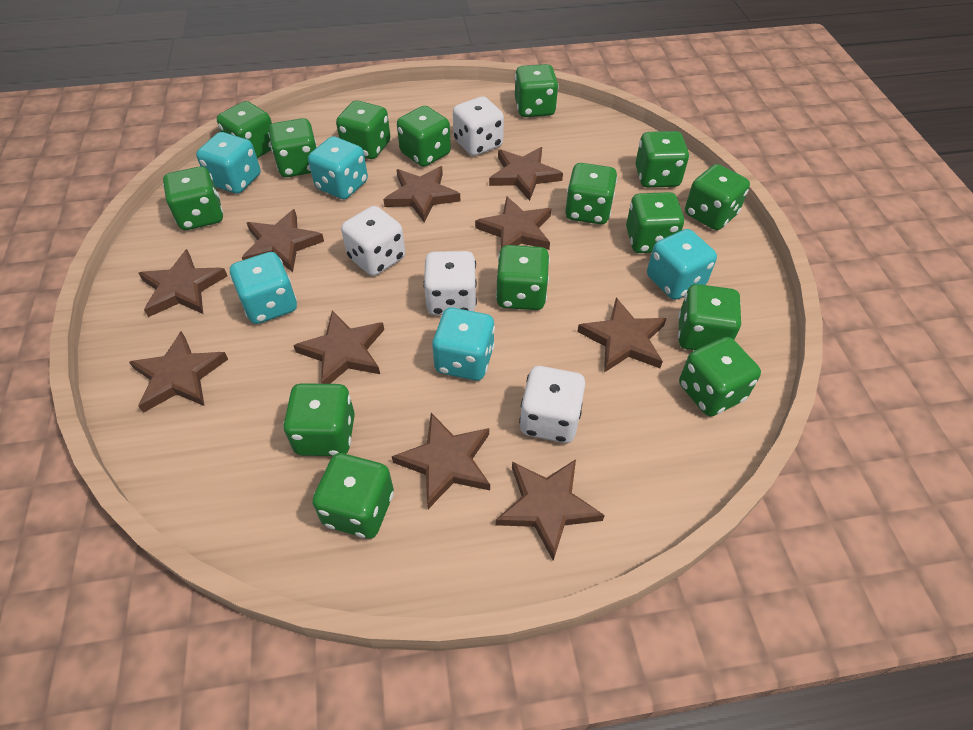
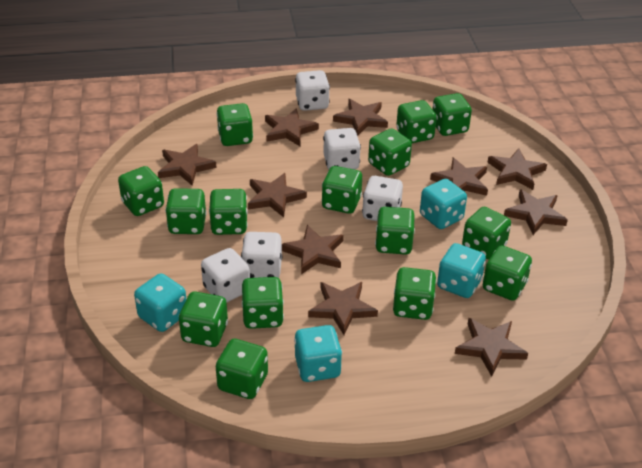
turquoise dice: [196,132,260,194] [230,252,297,324] [308,136,368,199] [432,307,495,381] [647,229,717,300] = 5 -> [134,273,186,332] [294,325,342,382] [420,179,467,229] [437,243,486,298] = 4
white dice: [341,206,405,276] [423,251,477,315] [453,96,504,156] [519,366,585,443] = 4 -> [201,248,250,302] [241,232,282,278] [295,70,330,111] [323,128,361,170] [362,176,403,221] = 5

